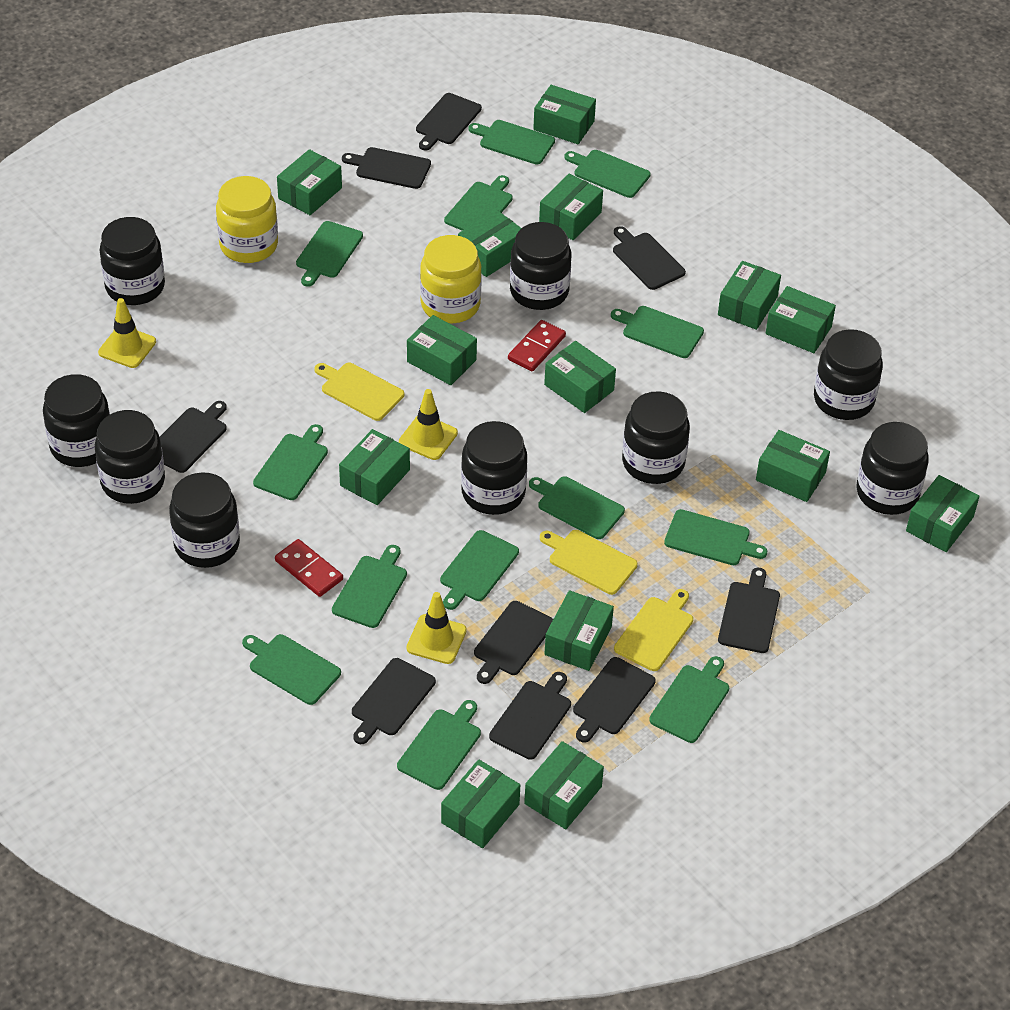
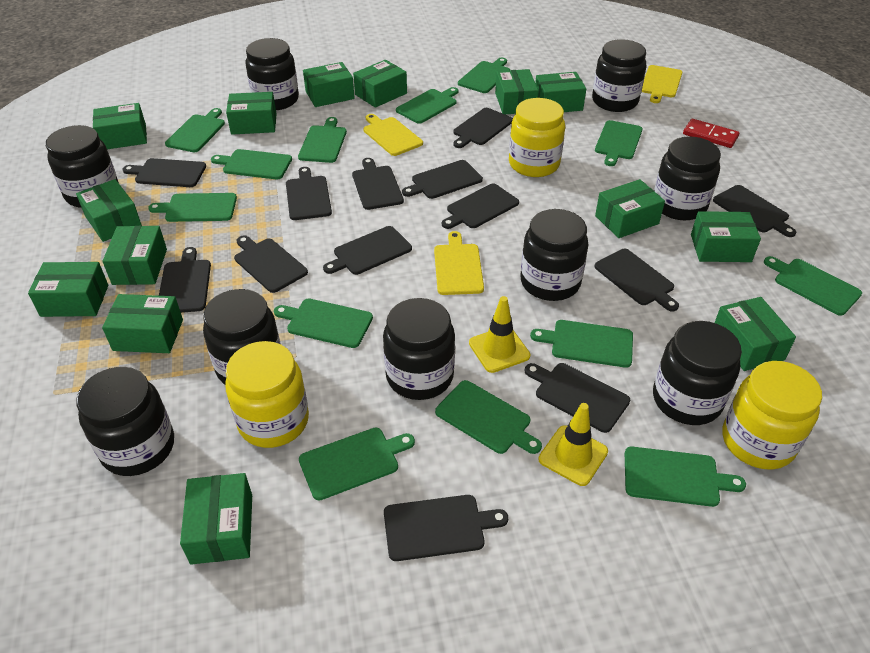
black cutting board: [160,401,227,473] [342,147,431,189] [352,658,436,744] [416,93,482,151] [474,601,553,684] [489,672,571,760] [573,657,656,743] [613,226,686,290] [718,568,780,653] = 9 -> [122,158,206,187] [159,247,211,313] [234,235,308,293] [286,167,332,220] [323,226,412,275] [352,158,404,210] [384,495,508,561] [402,160,483,199] [442,183,519,229] [453,108,513,148] [525,363,630,433] [594,249,679,311] [713,185,796,237] = 13
red domino: [275,539,343,597] [508,320,566,371] = 2 -> [683,119,739,148] = 1
yellow jar: [216,176,278,263] [420,235,482,323] = 2 -> [225,341,309,448] [509,98,565,177] [723,361,822,470] = 3
yellow traffic cone: [98,298,156,368] [399,389,458,460] [406,592,467,664] = 3 -> [469,296,530,373] [538,403,608,486] = 2

